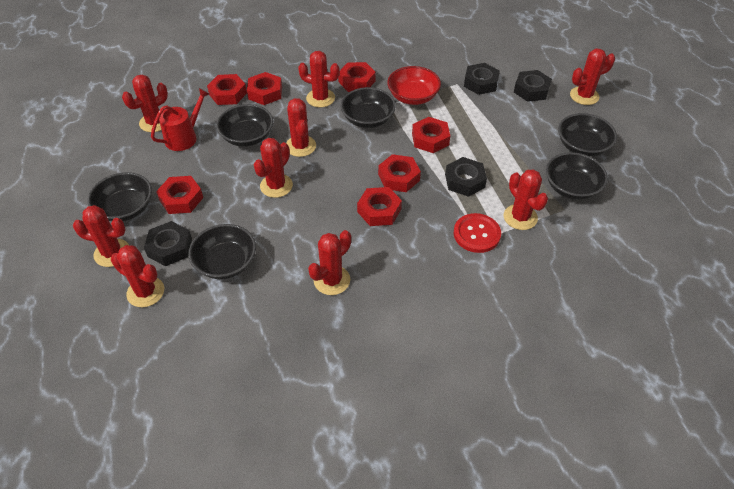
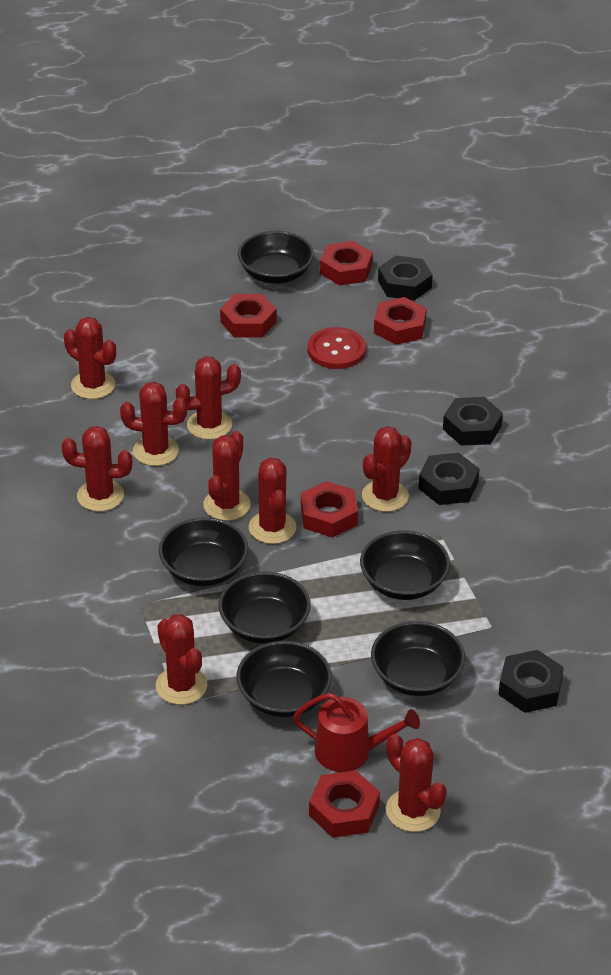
red bowl: [387,66,441,105] = 1 -> none = 0
red nut: [156,176,203,214] [207,74,247,105] [247,72,282,105] [338,62,376,92] [357,187,402,226] [378,154,421,192] [412,117,450,153] = 7 -> [220,294,276,337] [301,481,358,538] [309,770,380,838] [320,241,373,286] [374,297,427,345] = 5

